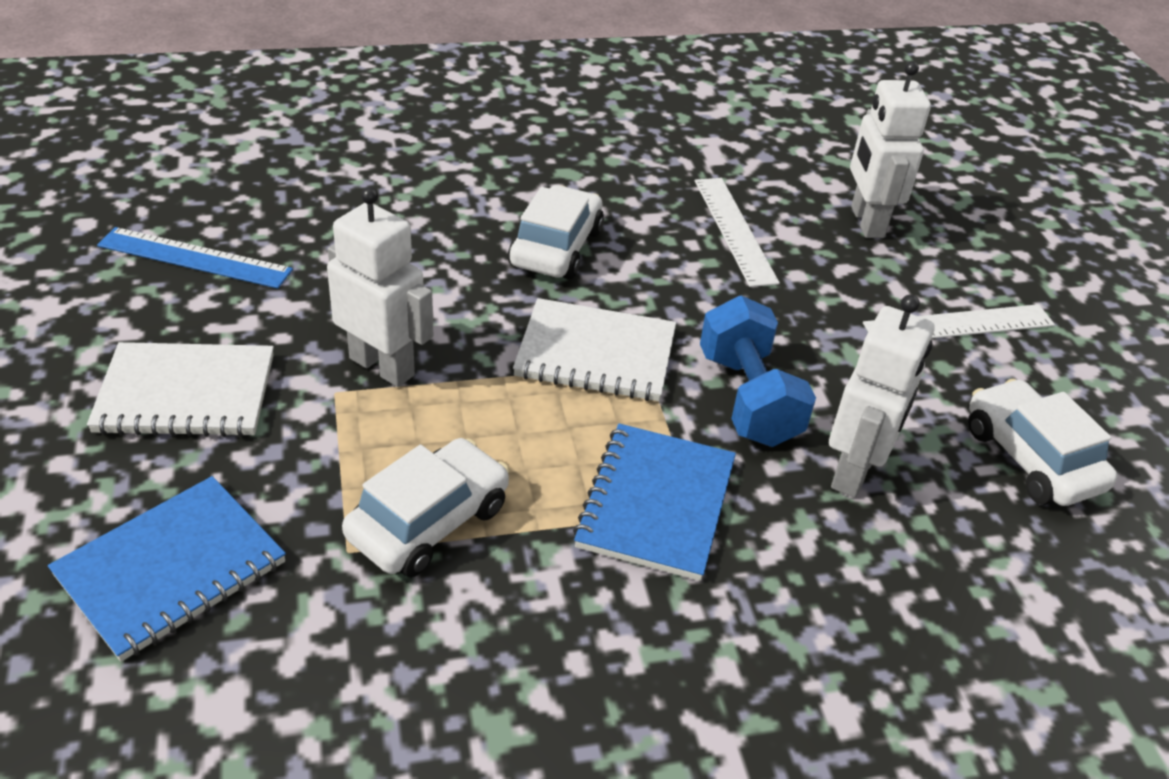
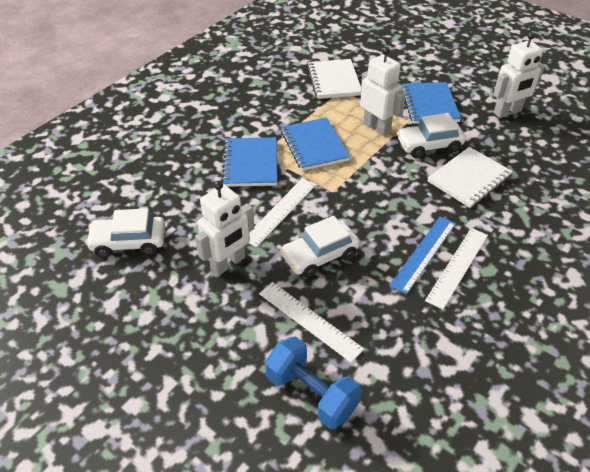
blue notebook: [48,476,286,662] [573,424,736,581] = 2 -> [222,137,277,187] [281,117,350,171] [402,82,461,124] = 3
white ruler: [695,178,780,287] [863,304,1055,339] = 2 -> [249,178,316,248] [259,282,364,363] [425,228,488,310] = 3

